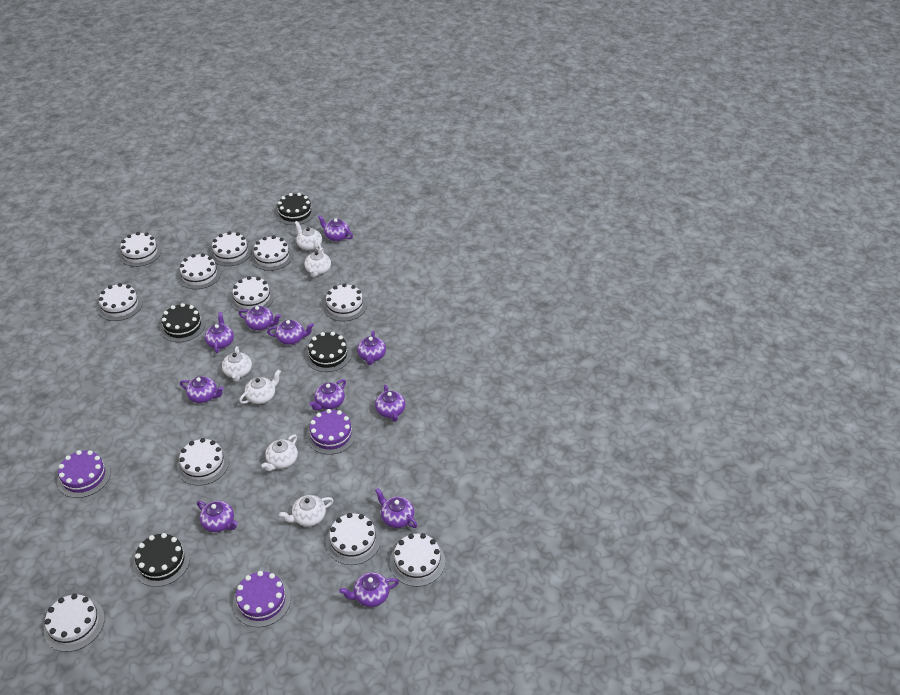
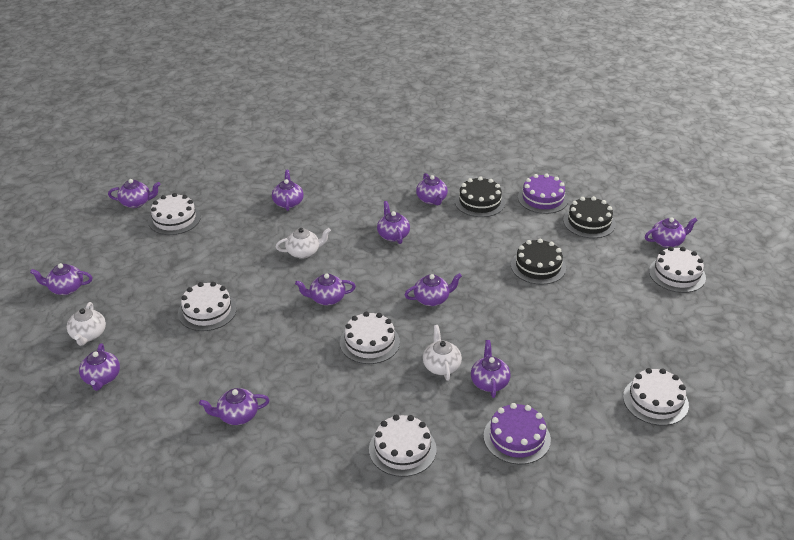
black cake: [133,533,190,587] [160,303,206,342] [275,193,315,225] [305,332,352,372] = 4 -> [455,177,505,217] [511,239,566,285] [563,196,616,238] = 3
purple cake: [57,450,111,498] [233,571,291,627] [306,409,356,455] = 3 -> [484,403,551,464] [518,173,568,214] = 2
white cake: [44,594,105,652] [98,283,143,321] [119,232,162,267] [177,438,229,486] [178,253,221,289] [210,231,252,266] [230,276,274,313] [251,236,293,271] [323,283,367,321] [326,513,381,565] [390,533,445,587] = 11 -> [148,193,201,235] [178,282,237,331] [340,312,400,364] [369,415,437,477] [623,368,689,426] [649,247,706,293] = 6
white teapot: [222,346,252,382] [239,370,281,404] [262,434,298,471] [279,495,334,527] [295,221,322,251] [304,247,331,277] = 6 -> [67,302,106,346] [276,228,331,259] [423,325,462,381] = 3

